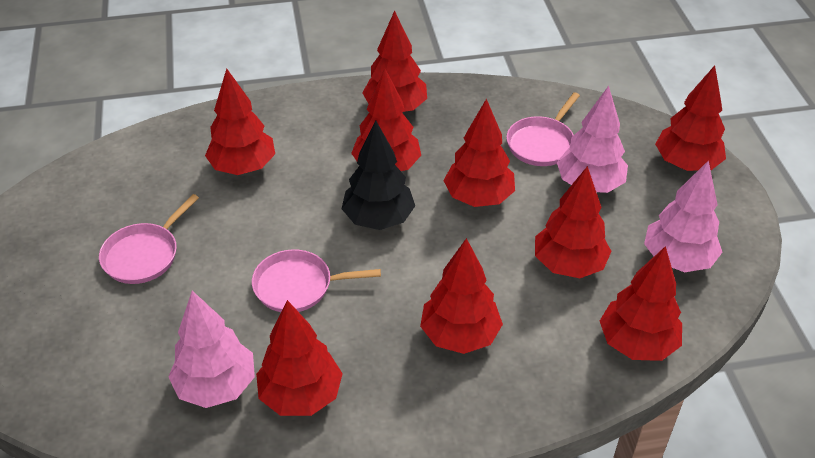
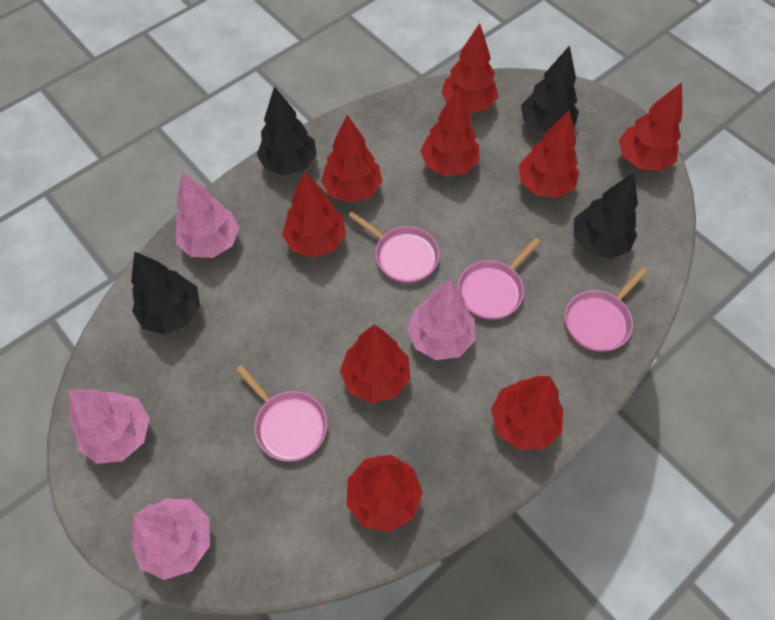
black tree: [342,120,415,230] = 1 -> [131,251,200,335] [257,86,317,176] [521,45,579,133] [574,173,638,259] = 4
pink pan: [99,194,199,284] [252,249,381,312] [506,92,580,166] = 3 -> [236,365,327,461] [348,211,440,283] [458,238,540,320] [565,267,647,352] = 4
pink tree: [168,291,255,408] [557,86,628,193] [644,160,722,272] = 3 -> [68,389,150,464] [130,499,210,580] [175,173,239,258] [407,280,475,360] = 4

